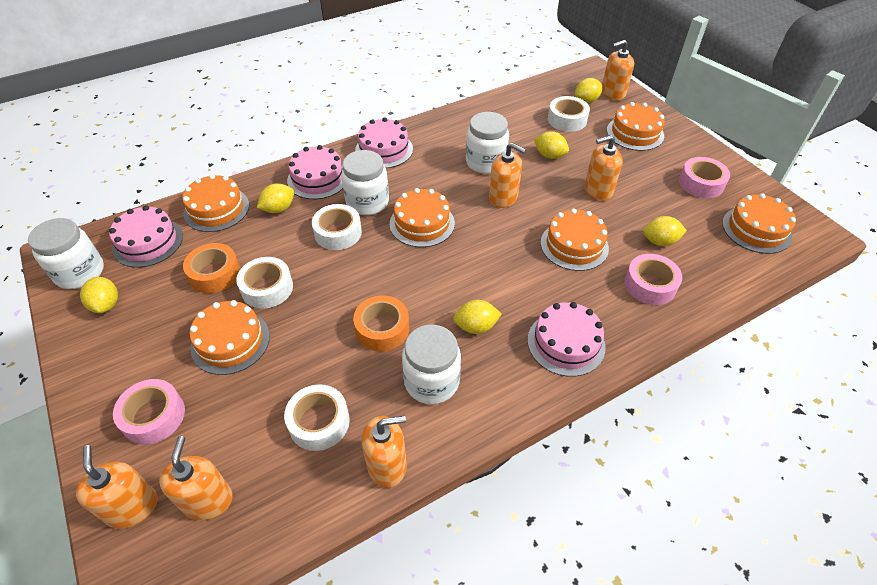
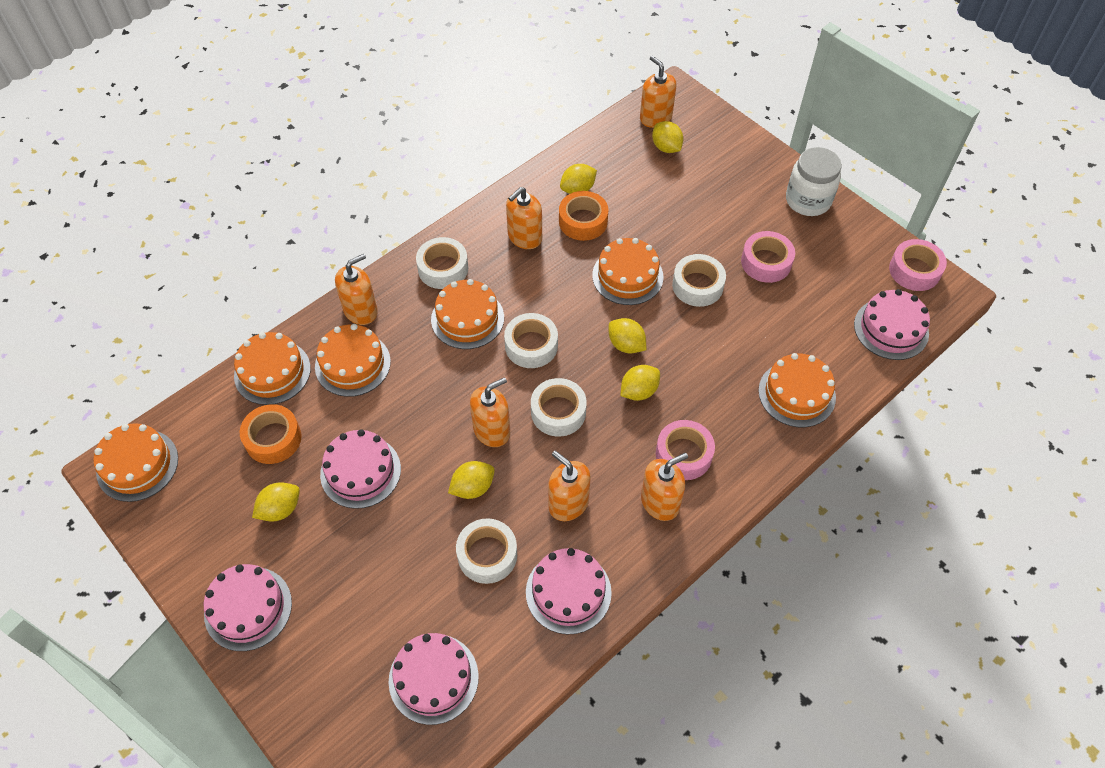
pink cake: [109,205,183,267] [287,145,343,199] [355,117,413,168] [528,302,606,377] = 4 -> [204,564,292,651] [320,429,401,509] [389,633,479,725] [526,548,612,635] [854,289,930,360] = 5
white jar: [28,218,104,289] [341,150,389,215] [402,325,461,404] [466,112,509,174] = 4 -> [786,147,842,216] = 1
white tape: [236,257,293,309] [284,385,350,451] [312,204,362,250] [548,96,590,132] = 4 -> [416,237,468,289] [456,518,517,584] [504,313,558,368] [531,378,587,437] [672,254,726,307] = 5

